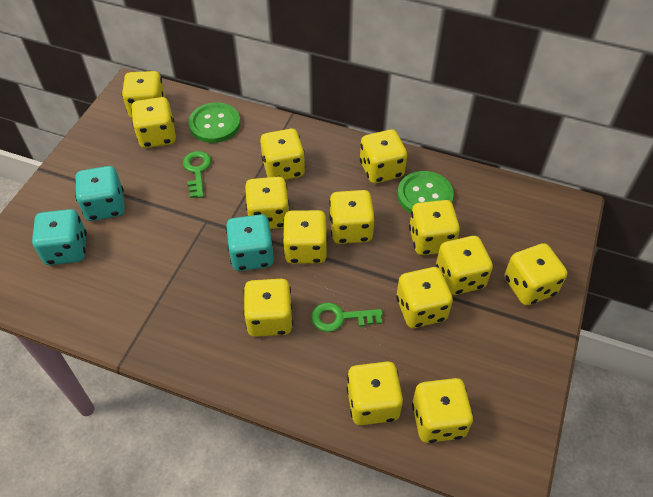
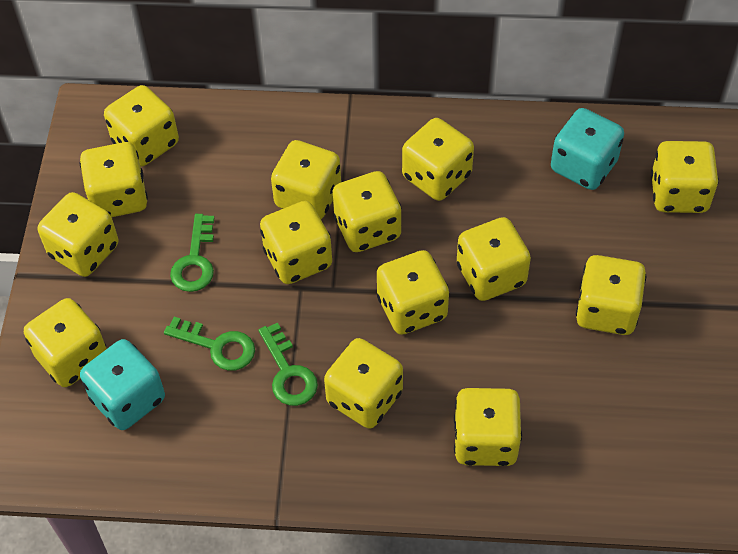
green button: [188,102,240,143] [397,171,454,214] = 2 -> none = 0
green key: [183,151,211,198] [311,303,383,332] = 2 -> [164,317,255,371] [170,214,214,292] [259,323,318,406] = 3
turquoise dice: [32,209,87,265] [75,166,125,221] [226,214,274,271] = 3 -> [80,339,165,430] [551,108,624,190] = 2

